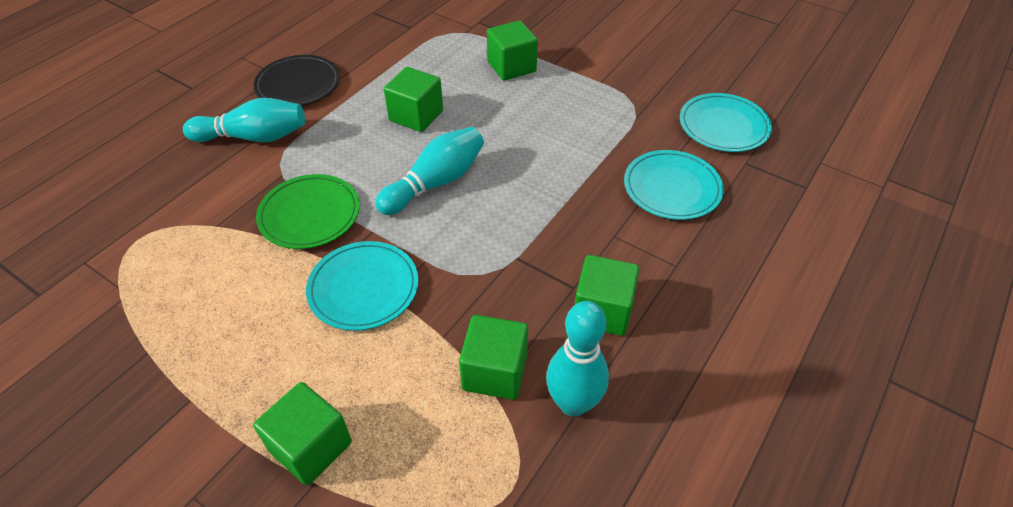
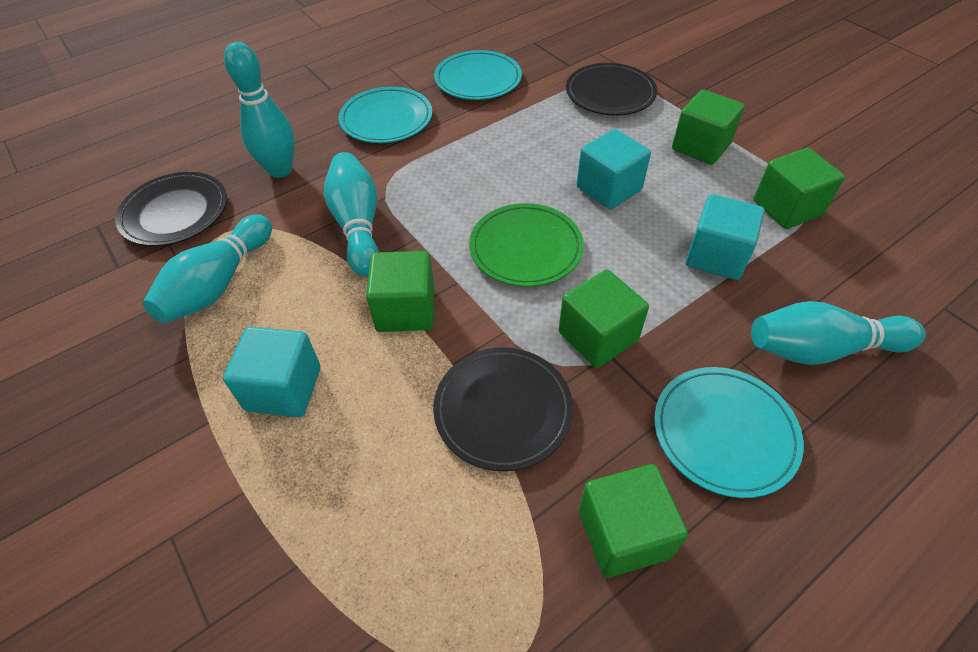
black plate: [253,55,340,106] = 1 -> [115,172,227,246] [433,347,573,471] [566,63,657,115] = 3
turquoise bowling pin: [183,98,305,142] [375,127,484,215] [546,301,609,417] = 3 -> [143,215,272,323] [224,42,295,178] [324,152,379,276] [751,301,925,365] = 4
turquoise cube: none = 0 -> [223,327,321,417] [577,129,651,209] [686,194,765,280] = 3

